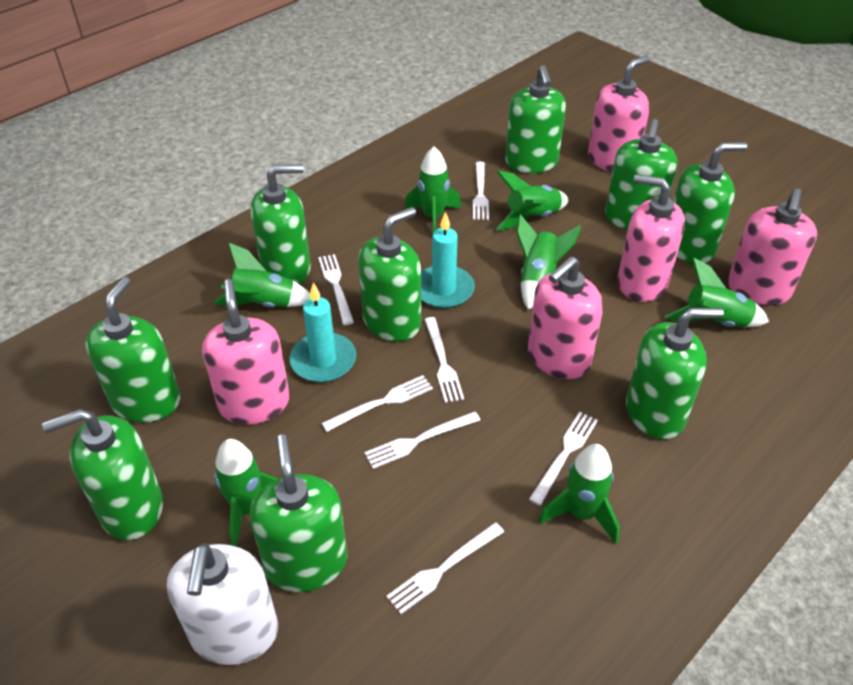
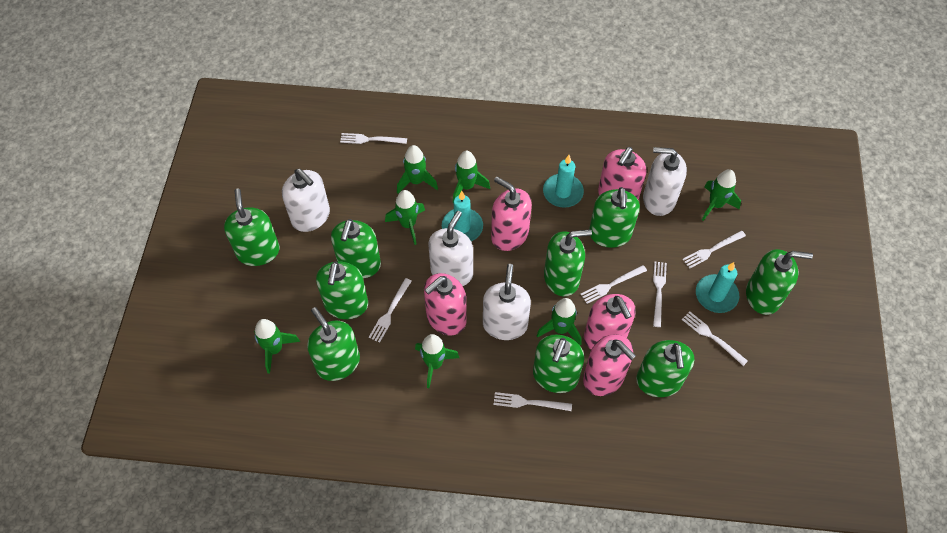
turquoise candle: [289,283,356,382] [421,212,475,308] = 2 -> [442,191,483,241] [543,155,584,208] [696,262,739,313] = 3
white soap dispenser: [167,543,278,665] = 1 -> [282,169,330,232] [428,211,473,286] [483,264,531,340] [643,147,687,216] = 4

